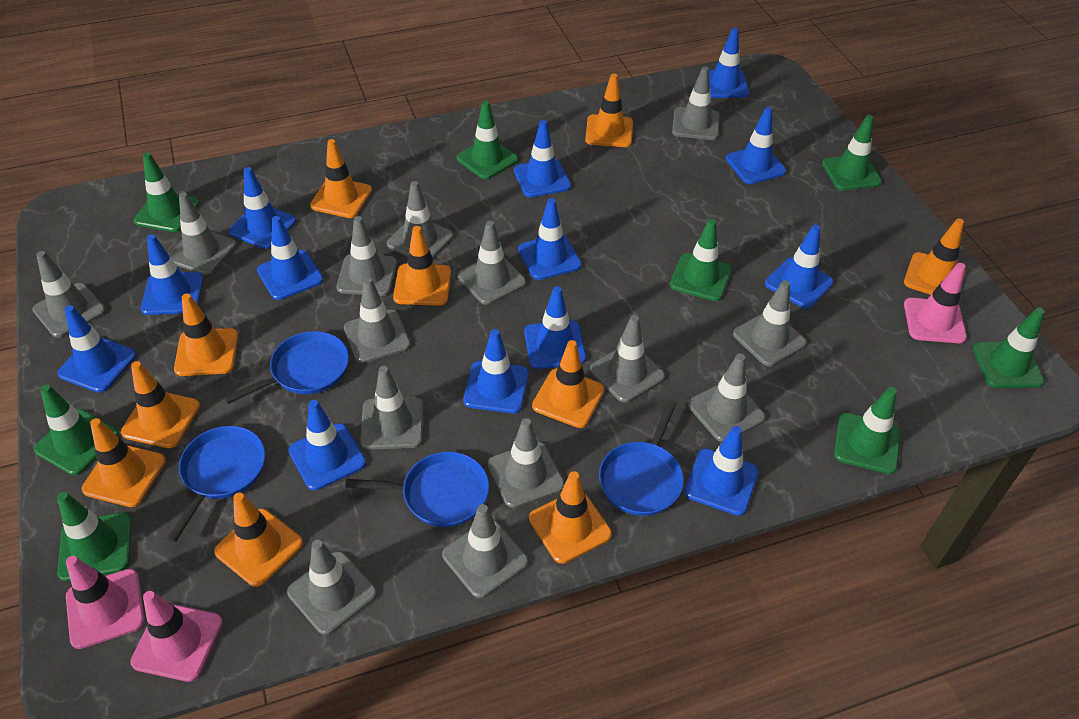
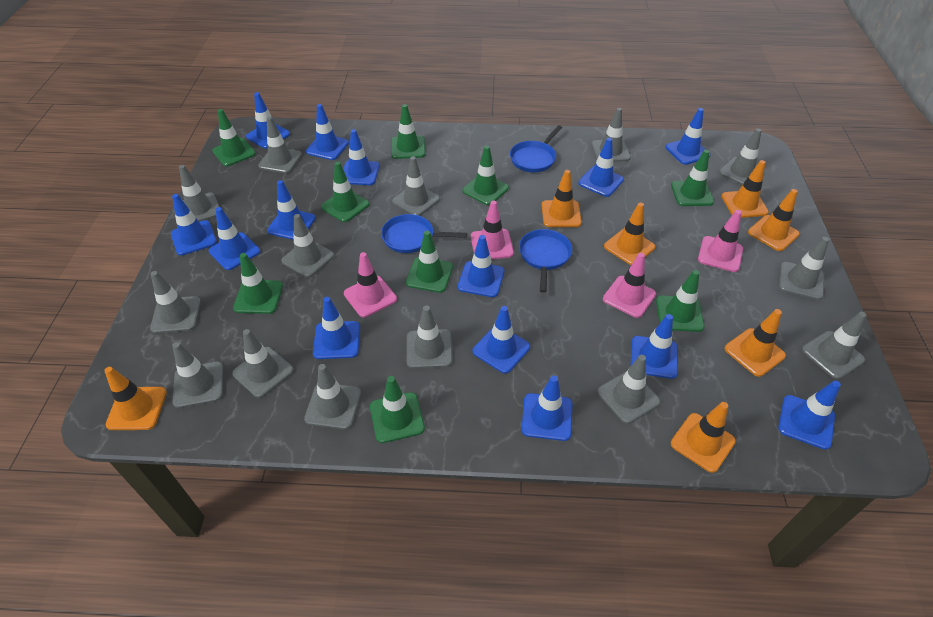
blue pan: [167,426,265,542] [224,331,349,404] [345,452,489,527] [599,400,684,516] = 4 -> [381,214,467,253] [510,125,562,172] [519,229,572,293] = 3
blue traffic cone: [57,305,136,393] [141,234,203,315] [229,167,296,249] [257,216,323,300] [288,400,366,491] [463,329,529,413] [514,120,571,197] [518,198,582,280] [524,286,586,369] [684,426,759,516] [709,28,750,98] [726,107,786,184] [765,225,834,309] = 13 -> [171,194,217,256] [209,207,260,270] [246,92,290,149] [267,180,316,240] [306,104,349,160] [313,297,360,359] [343,129,380,185] [458,235,505,297] [472,306,530,374] [521,375,572,441] [578,138,624,197] [630,314,678,379] [666,108,711,165] [778,381,841,450] = 14
green traffic cone: [34,384,119,475] [57,492,132,581] [134,152,199,232] [457,101,518,179] [670,219,732,301] [822,115,882,191] [834,387,901,474] [973,307,1045,388] = 8 -> [212,109,256,166] [233,253,283,314] [321,162,370,222] [370,376,425,443] [391,104,426,159] [406,231,453,293] [462,146,509,205] [656,270,705,332] [671,150,714,206] = 9
orange traffic cone: [82,418,166,507] [121,361,200,448] [174,293,238,376] [214,493,303,587] [310,139,372,218] [393,226,451,306] [529,471,612,564] [532,340,605,428] [585,73,633,147] [904,218,966,295] = 10 -> [104,367,167,430] [542,170,582,227] [604,202,656,265] [671,402,736,473] [721,160,769,218] [724,309,786,377] [748,189,800,251] = 7
pink traffic cone: [66,556,145,649] [130,591,223,682] [904,263,967,343] = 3 -> [344,252,397,318] [471,200,514,259] [603,253,656,318] [698,210,743,272] = 4

